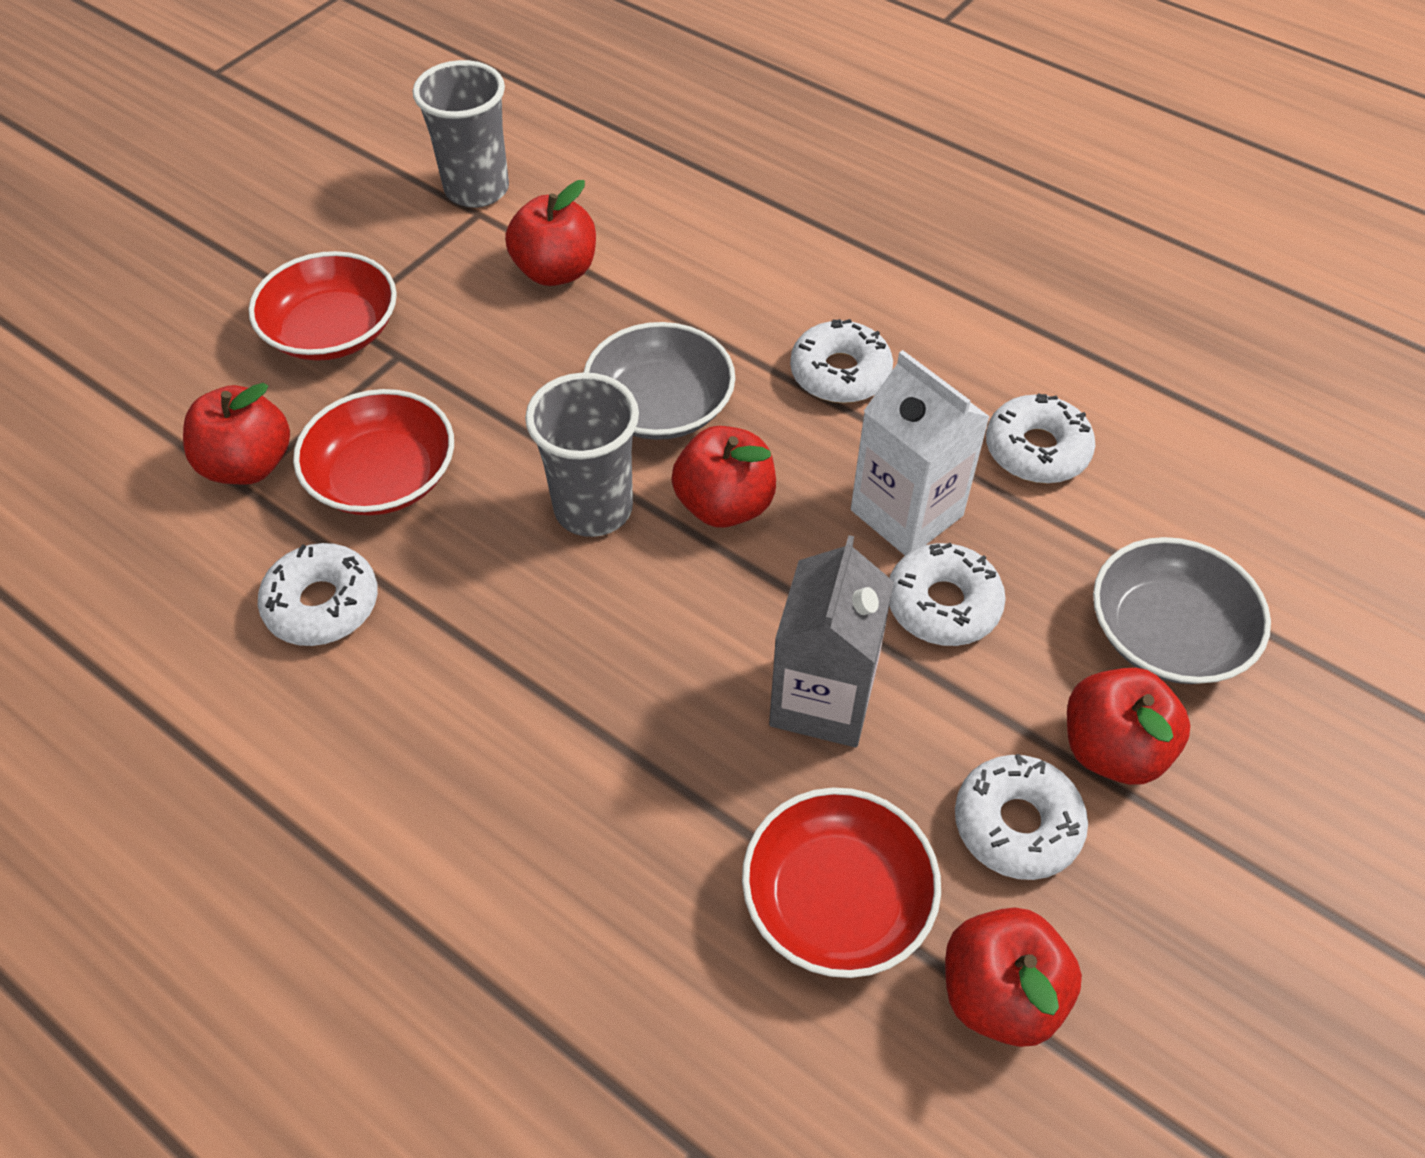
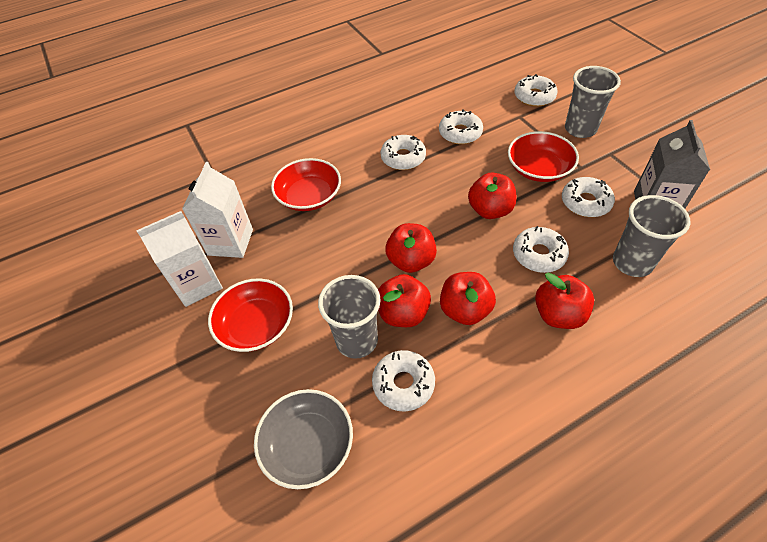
grey bowl: [583,322,735,440] [1093,537,1271,684] = 2 -> [254,389,353,489] = 1
grey cup: [413,60,509,208] [525,372,639,537] = 2 -> [318,275,381,359] [565,66,621,138] [613,195,690,277] = 3
white carton: [851,350,990,555] = 1 -> [136,211,223,307] [182,162,253,258] = 2
white donut: [258,543,378,646] [790,319,893,403] [889,543,1006,646] [955,754,1088,880] [986,393,1095,483] = 5 -> [372,350,435,412] [381,135,426,170] [439,109,483,144] [513,226,569,273] [514,74,558,107] [562,177,615,217] = 6

